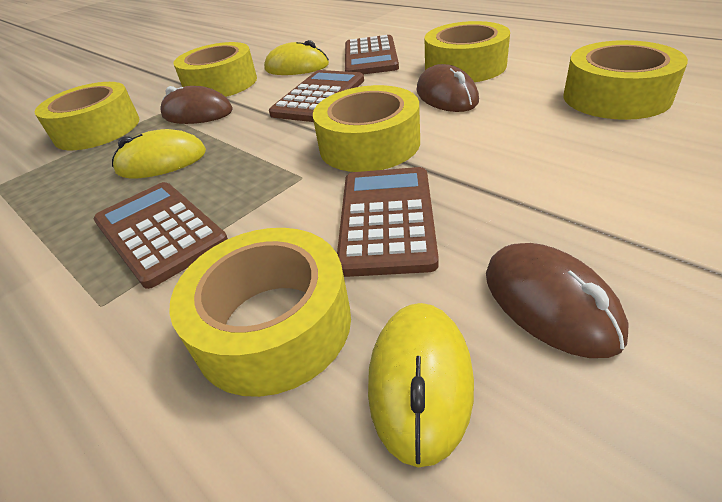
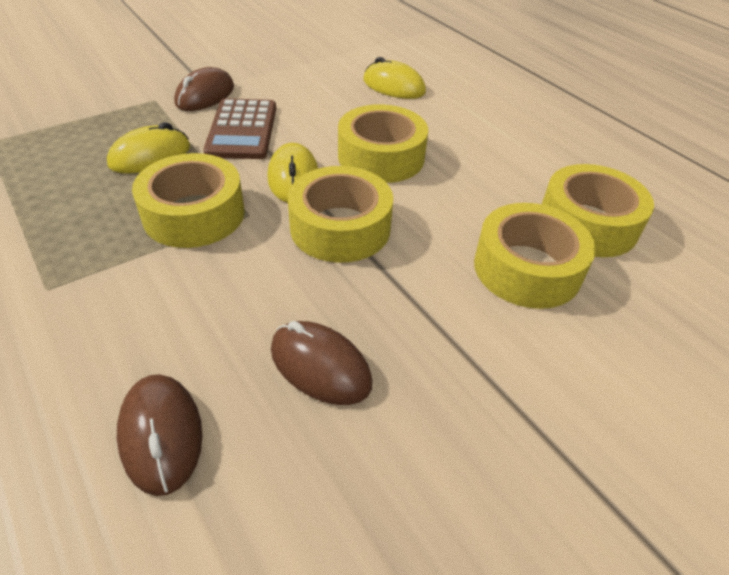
brown calculator: [93,182,228,289] [269,70,364,122] [337,167,439,277] [345,35,399,74] = 4 -> [203,98,276,159] = 1
yellow tape: [35,82,139,150] [169,228,351,397] [173,42,257,97] [313,85,420,172] [425,21,510,82] [564,40,688,120] = 6 -> [132,153,245,248] [288,166,393,263] [338,104,428,183] [474,203,596,309] [541,164,654,257] = 5

